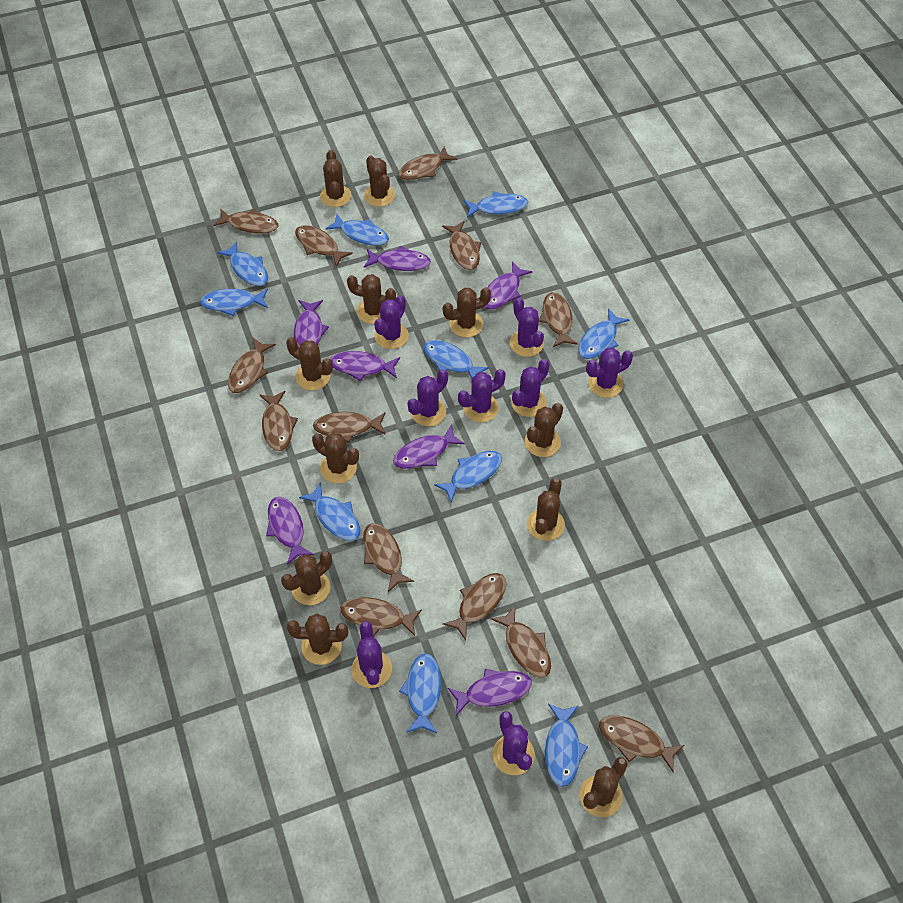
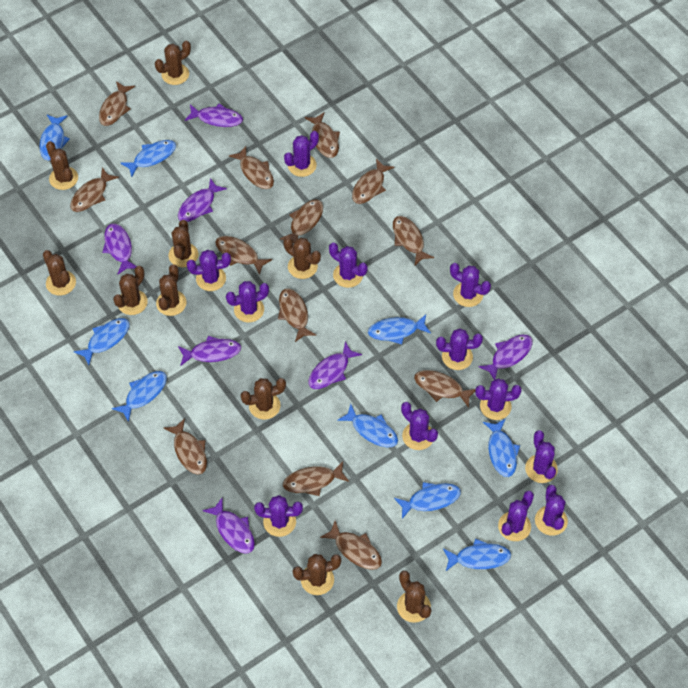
blue fish: [200,289,268,316] [217,241,268,286] [299,482,360,541] [325,214,389,246] [399,653,441,733] [423,340,489,379] [434,451,502,502] [464,192,528,218] [545,704,588,787] [578,309,629,359] = 10 -> [39,115,70,161] [74,318,130,365] [112,371,167,422] [120,140,176,177] [337,404,398,448] [368,315,431,344] [394,482,461,519] [443,539,511,571] [483,419,520,477] = 9
brown cactus: [281,551,332,605] [286,337,333,390] [287,613,348,665] [312,433,359,483] [320,150,351,207] [347,274,396,324] [364,156,395,207] [443,287,491,337] [525,403,563,457] [527,478,565,541] [580,757,628,817] = 11 -> [43,250,76,296] [46,141,78,190] [113,266,148,315] [155,41,191,85] [156,264,187,316] [169,220,198,267] [241,378,286,420] [283,237,321,279] [293,554,341,595] [397,571,431,623] = 10
purple cactus: [351,621,392,688] [374,295,409,349] [407,369,448,426] [458,369,506,422] [493,711,535,775] [510,298,544,357] [511,359,550,417] [586,348,633,398] = 8 -> [187,250,231,291] [226,281,269,322] [254,495,303,537] [284,131,319,177] [329,243,368,288] [401,402,438,450] [436,329,483,370] [450,263,491,307] [475,379,522,420] [498,491,534,541] [525,430,558,483] [535,485,568,536] = 12

